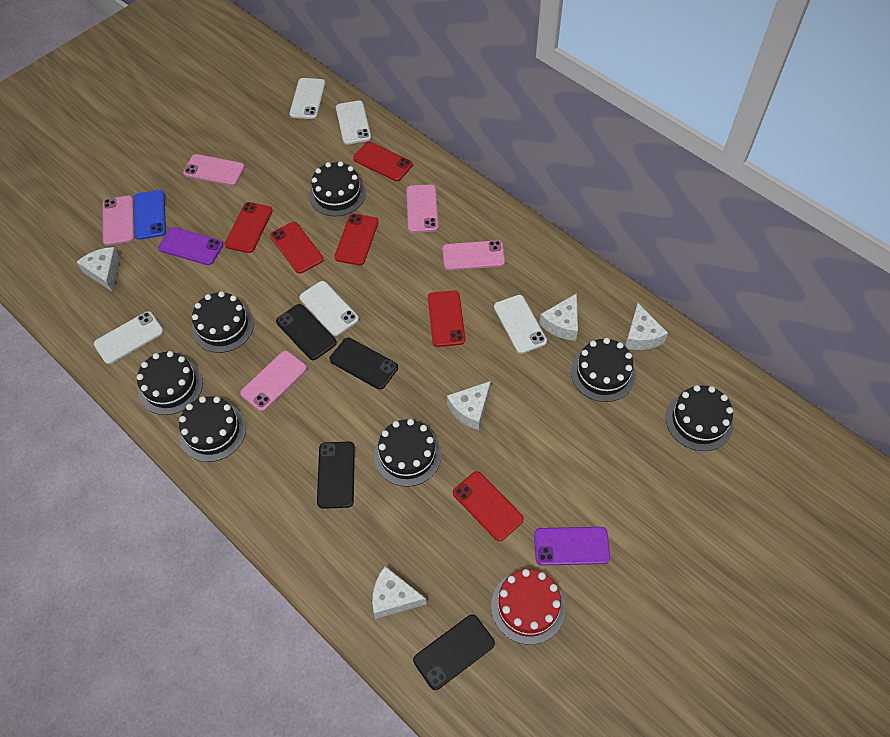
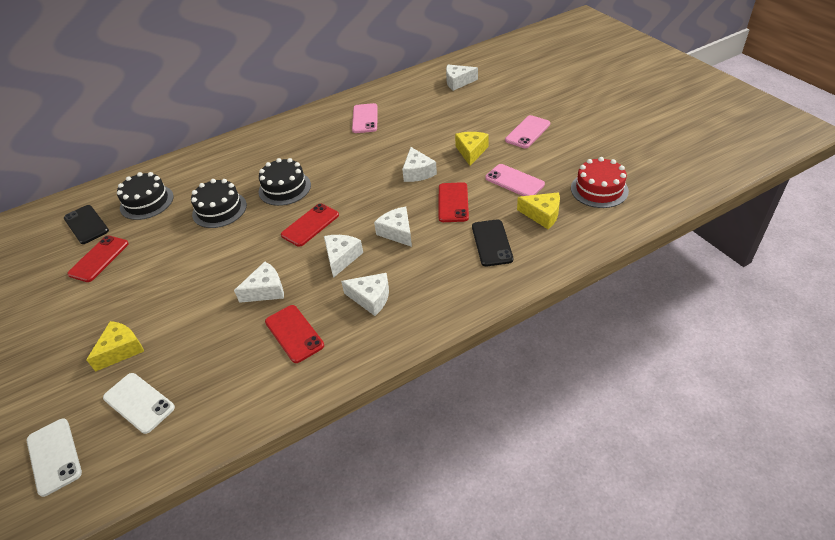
black cake: [137,351,203,415] [179,396,246,462] [192,291,254,353] [309,161,366,216] [374,419,441,487] [571,338,636,402] [666,385,733,451] = 7 -> [117,172,174,220] [191,179,247,228] [259,158,311,206] = 3
black phone: [276,304,337,360] [317,442,355,509] [330,337,398,390] [413,614,495,690] = 4 -> [64,205,109,244] [472,219,513,266] = 2
blue phone: [134,190,166,240] = 1 -> none = 0
pink phone: [103,195,135,246] [183,154,245,186] [240,351,307,411] [406,185,438,233] [442,240,505,270] = 5 -> [352,103,378,133] [485,164,545,196] [505,115,550,148] = 3
purple phone: [158,227,223,265] [534,527,610,565] = 2 -> none = 0
red phone: [225,202,273,253] [270,222,323,274] [334,214,378,265] [353,142,413,181] [428,290,465,347] [453,471,524,541] = 6 -> [67,236,129,282] [265,305,324,363] [281,203,339,247] [439,182,469,222] = 4
white cheese: [77,247,120,292] [372,566,427,619] [447,381,491,430] [539,293,578,341] [625,303,668,350] = 5 -> [234,262,284,303] [324,235,363,278] [341,273,389,316] [374,207,412,247] [402,147,437,182] [446,65,478,91] = 6
white phone: [94,311,163,364] [290,78,326,119] [299,281,359,336] [336,101,371,145] [494,295,547,354] = 5 -> [27,418,82,497] [103,373,175,434] = 2
yellow cheese: none = 0 -> [86,321,144,372] [455,132,489,166] [517,192,560,229] = 3

